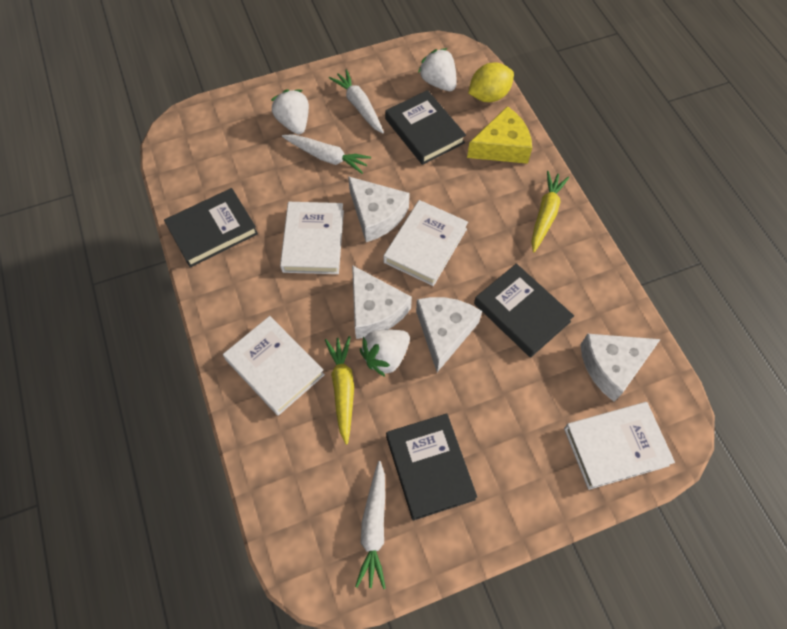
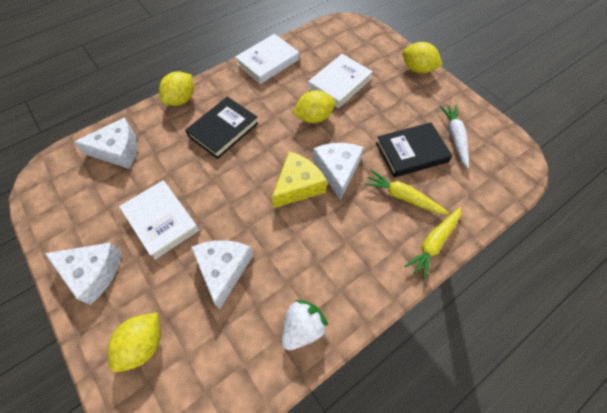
black book: [164,188,258,267] [385,90,466,165] [386,413,477,520] [474,263,574,358] = 4 -> [185,97,259,159] [376,122,452,177] = 2
white book: [223,316,325,416] [280,202,344,274] [383,200,468,286] [564,402,675,490] = 4 -> [119,180,199,260] [235,34,299,84] [308,54,373,108] = 3
white carrot: [282,134,371,174] [329,69,384,134] [355,461,386,589] = 3 -> [439,105,469,168] = 1
white strawberry: [271,89,309,134] [360,329,410,377] [418,48,457,91] = 3 -> [281,300,328,350] = 1
yellow lemon: [468,63,514,102] = 1 -> [108,313,161,372] [159,72,194,106] [293,90,336,123] [402,42,443,73] = 4

